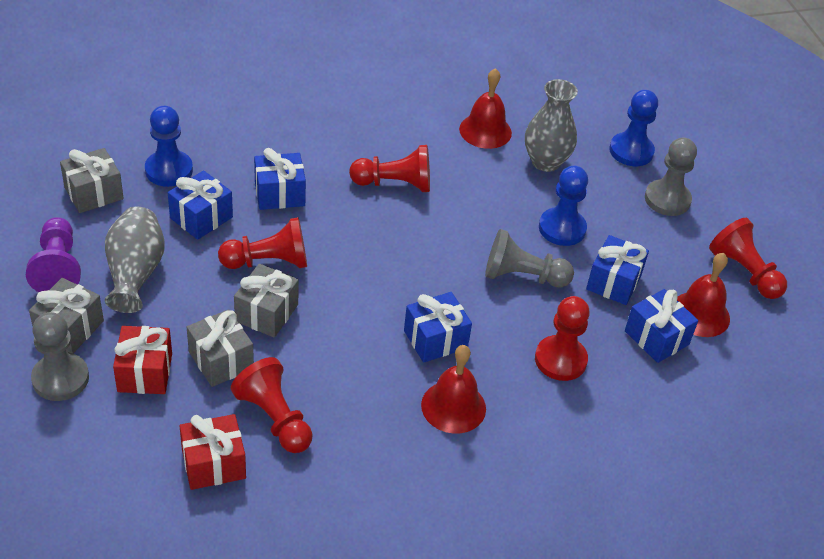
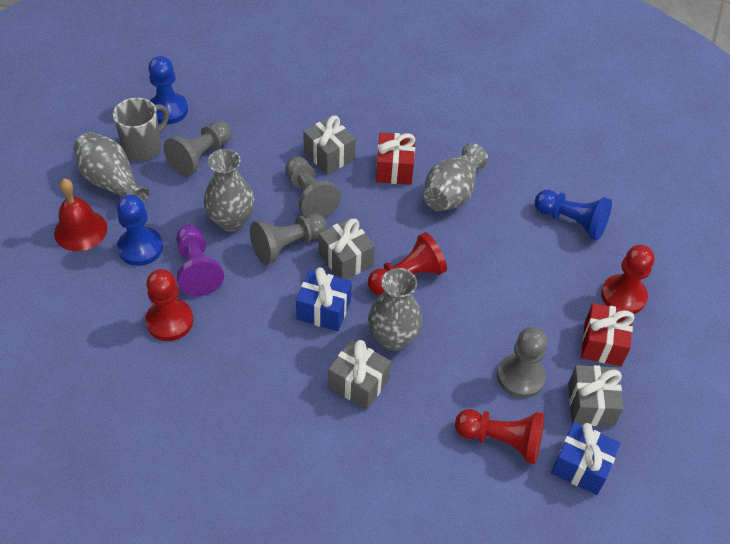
blue gift: [168,171,233,240] [254,148,306,210] [404,292,472,363] [586,235,649,305] [625,289,698,363] = 5 -> [296,267,352,331] [551,422,620,495] = 2
grey mug: none = 0 -> [113,98,169,161] = 1
grey pawn: [31,312,89,401] [485,229,574,287] [645,138,697,216] = 3 -> [163,121,232,177] [250,213,327,265] [285,157,341,218] [497,327,548,398] = 4
grey vase: [105,207,165,313] [525,79,578,172] = 2 -> [73,132,150,203] [204,149,254,231] [368,268,423,351] [424,143,488,211] = 4
red bell: [421,345,486,433] [459,68,512,149] [677,253,730,337] = 3 -> [54,179,107,251] = 1
red pawn: [218,217,307,269] [231,357,313,453] [349,145,430,192] [535,296,590,381] [709,218,787,299] = 5 -> [145,269,194,341] [368,232,447,295] [455,409,545,464] [601,245,655,314] = 4

